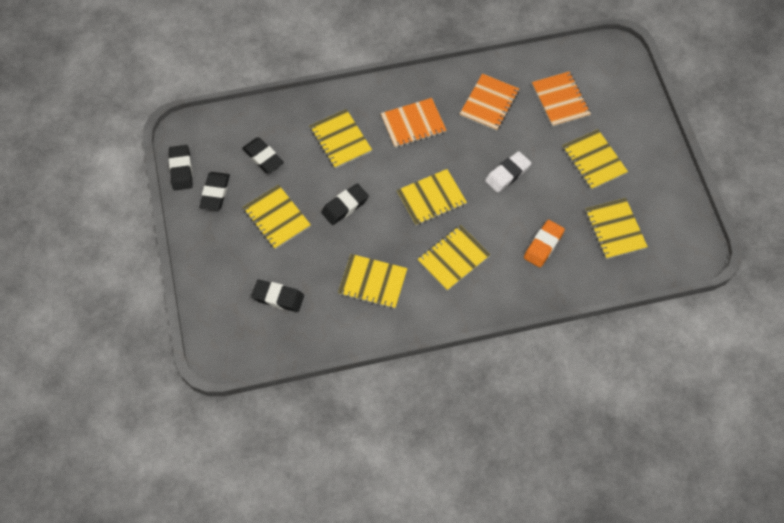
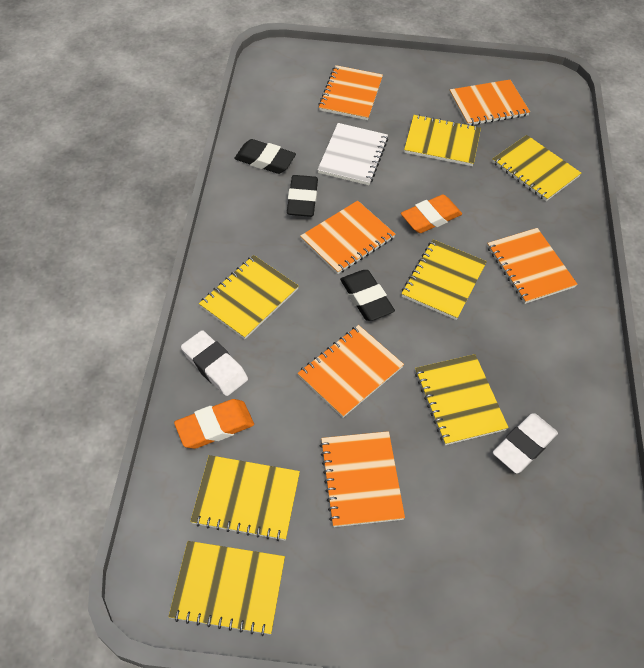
black eraser: [169,145,193,190] [200,172,230,210] [242,137,284,173] [251,280,304,312] [321,183,369,225] = 5 -> [234,139,296,174] [287,175,318,217] [340,270,395,321] = 3
orange eraser: [524,220,565,268] = 1 -> [174,399,254,449] [401,194,462,233] = 2
orange notebook: [381,98,447,148] [460,74,519,131] [532,71,591,127] = 3 -> [298,325,404,418] [300,201,396,274] [318,65,383,120] [320,431,405,527] [450,80,530,126] [487,228,578,304] = 6
white eraser: [485,151,531,193] = 1 -> [181,330,248,396] [493,413,558,474] = 2
white notebook: none = 0 -> [317,123,388,185] = 1

